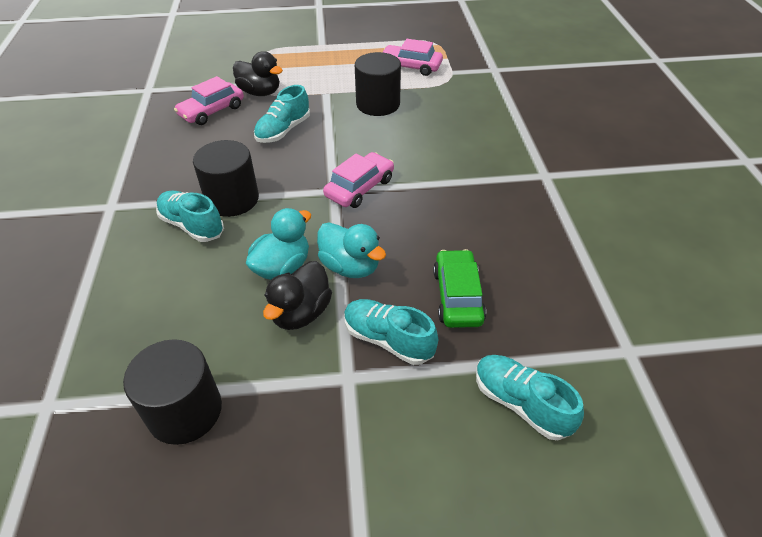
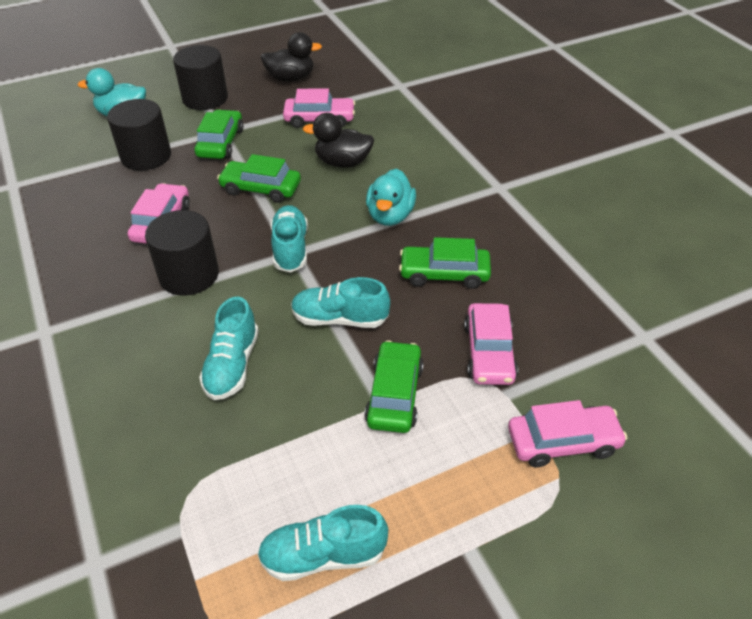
green car: [433,249,486,328] = 1 -> [194,109,243,159] [217,154,301,203] [364,340,424,433] [399,237,491,289] = 4
pink car: [174,76,244,125] [323,152,394,208] [382,39,443,76] = 3 -> [128,183,190,244] [283,89,355,128] [464,303,518,385] [508,400,627,467] = 4

